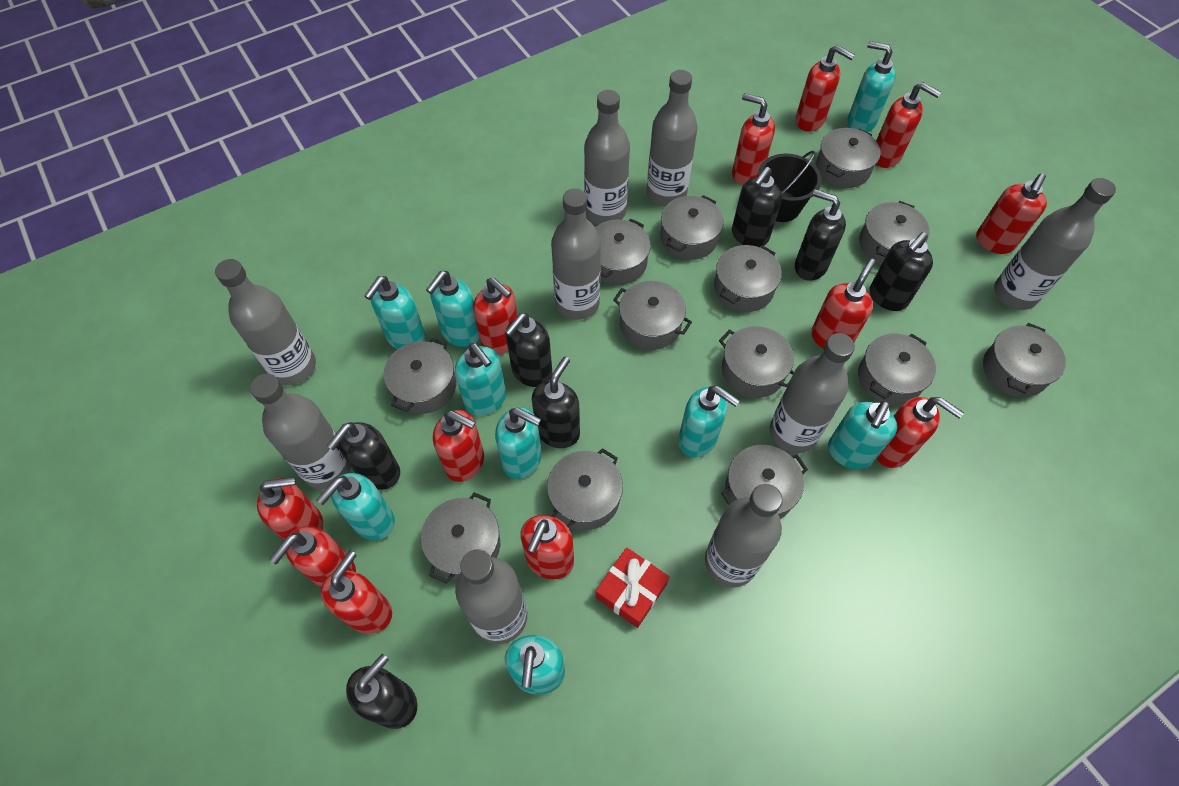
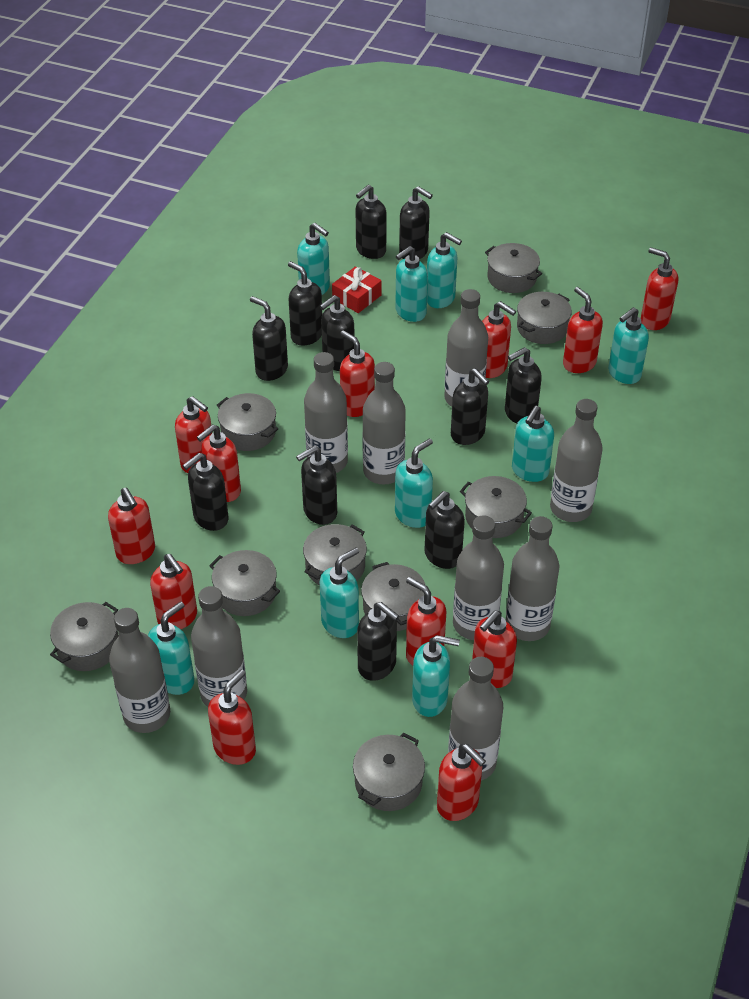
black bucket: [758,150,822,222] = 1 -> none = 0
black soap dispenser: [327,422,400,490] [346,654,418,729] [505,313,552,387] [532,356,580,448] [732,167,782,247] [795,189,846,281] [870,232,933,311] = 7 -> [182,453,228,531] [250,296,288,381] [288,261,322,346] [296,446,337,525] [320,295,354,371] [356,185,387,259] [357,602,399,681] [399,186,433,259] [424,491,465,569] [451,368,489,445] [505,347,542,424] = 11
grey pot: [383,338,456,414] [421,492,500,584] [547,448,623,530] [595,218,651,285] [613,281,692,350] [660,195,724,260] [714,245,782,312] [719,326,794,398] [721,445,808,519] [816,128,881,188] [858,334,936,406] [859,201,929,265] [983,323,1066,397] = 13 -> [50,602,119,671] [209,550,280,616] [217,393,278,451] [303,524,367,585] [353,732,425,811] [361,562,425,631] [460,476,532,538] [485,243,542,293] [517,292,572,344] = 9

